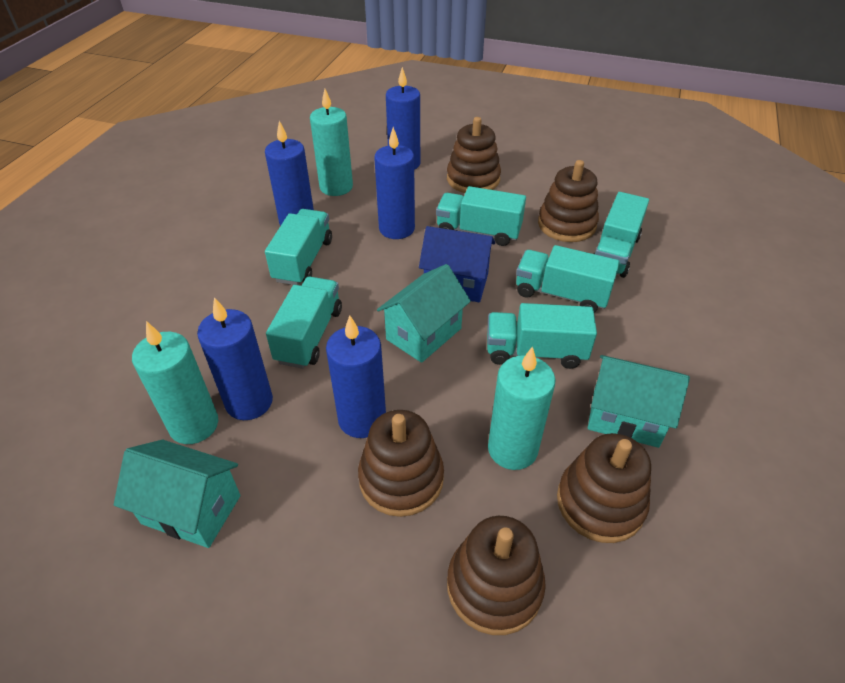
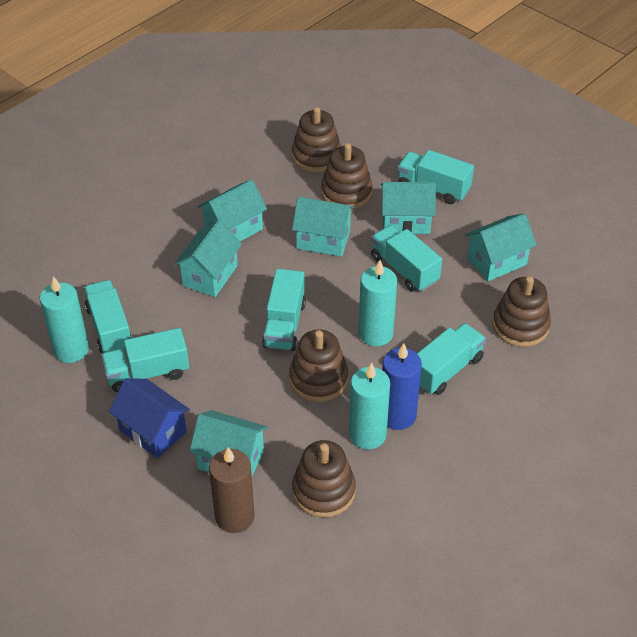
blue candle: [197,297,273,420] [265,121,314,226] [326,315,386,438] [374,127,415,239] [386,67,420,170] = 5 -> [382,343,422,430] = 1
brown candle: none = 0 -> [209,447,255,533] = 1
turquoise house: [114,440,240,548] [377,264,471,363] [588,355,690,448] = 3 -> [174,220,242,297] [189,410,268,476] [198,179,267,241] [292,197,355,257] [381,182,436,234] [465,213,536,281] = 6

